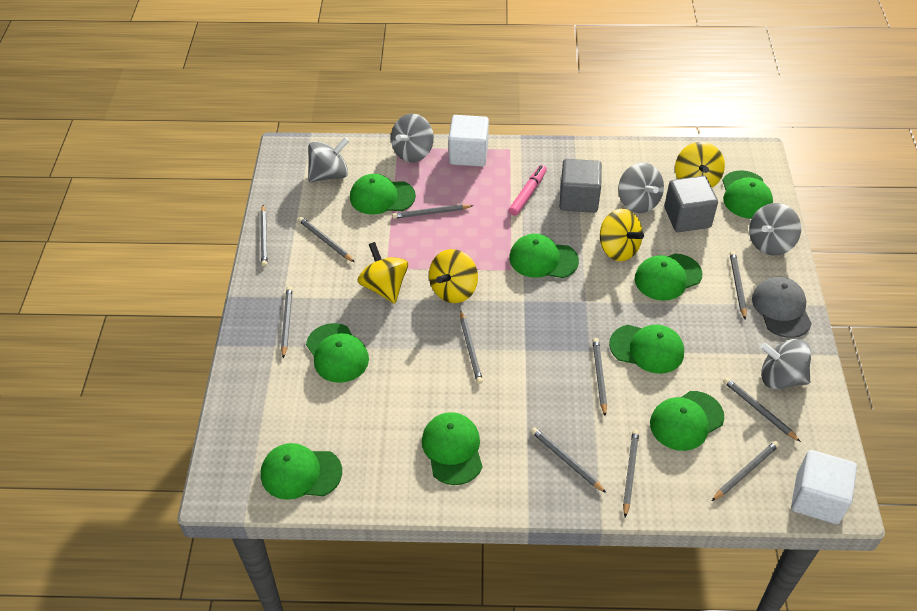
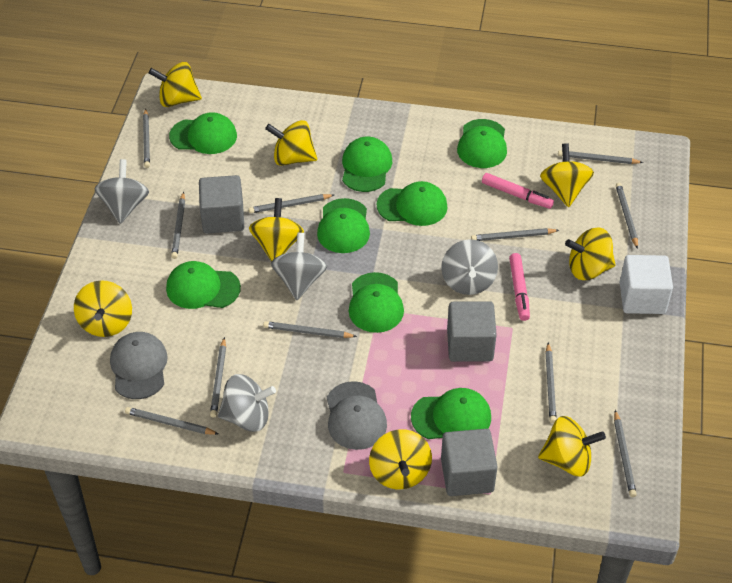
green cap: [261,443,342,500] [306,323,369,383] [350,174,416,215] [422,412,483,485] [509,234,579,278] [609,325,684,374] [635,254,702,301] [650,391,724,451] [722,170,773,219] = 9 -> [166,261,241,309] [169,112,237,154] [317,198,370,253] [342,137,392,192] [349,272,404,333] [376,181,448,226] [411,388,491,439] [457,119,507,168] = 8
grey cap: [752,277,812,338] = 1 -> [110,332,168,399] [327,381,387,450] = 2
grey cube: [559,159,602,213] [664,176,718,232] = 2 -> [199,175,244,233] [441,429,498,496] [447,301,497,362] = 3
grey spinning top: [308,137,349,182] [391,114,434,162] [618,162,664,213] [749,203,801,255] [760,339,811,389] = 5 -> [94,159,149,224] [218,374,276,432] [271,233,327,300] [441,239,498,295] = 4
pink marker: [509,165,547,216] = 1 -> [482,173,554,209] [509,253,530,321] = 2
white cube: [449,115,489,167] [791,450,857,524] = 2 -> [620,255,673,314] = 1
yellow spinning top: [357,242,408,304] [429,249,478,303] [600,209,644,261] [675,142,725,187] = 4 -> [74,280,132,337] [149,62,202,107] [249,198,304,262] [265,120,317,166] [369,429,432,489] [538,416,606,477] [540,143,594,207] [565,227,616,280] = 8

